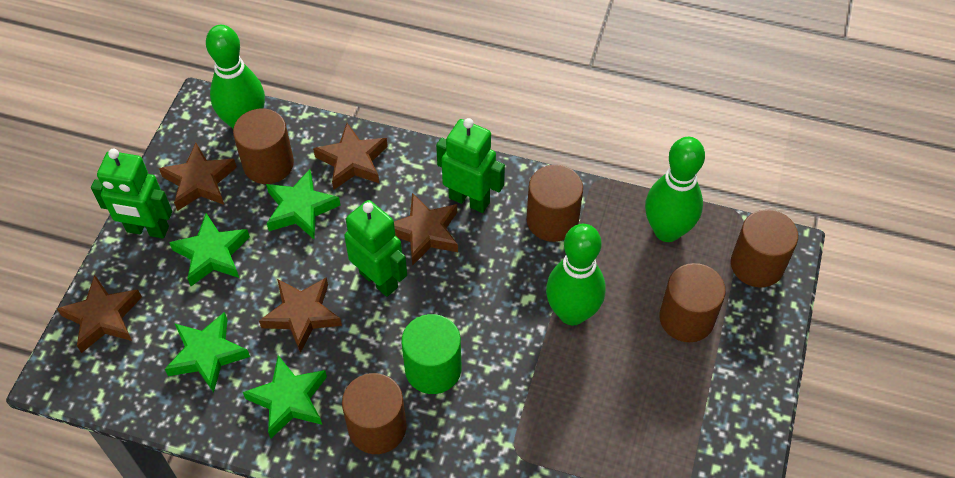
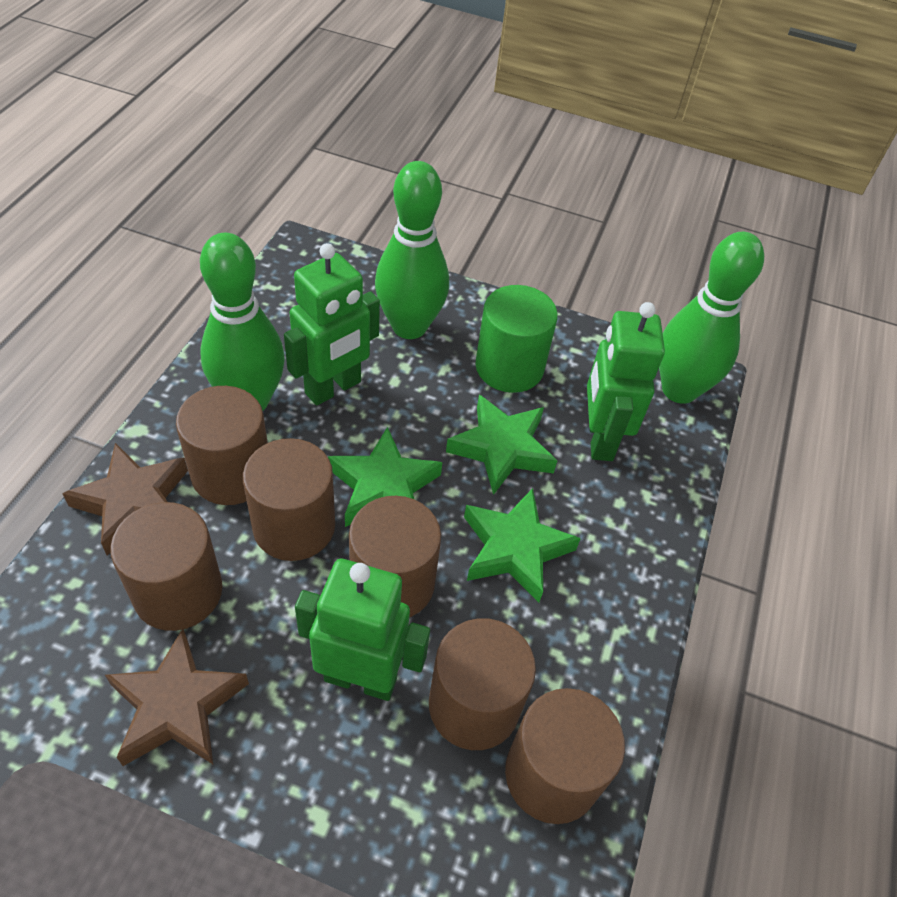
brown cylinder: [233,109,294,184] [342,373,407,454] [526,165,583,242] [659,263,726,342] [731,209,798,287] = 5 -> [110,502,222,631] [176,386,268,505] [243,438,335,561] [349,496,441,617] [429,618,536,750] [505,688,625,824] = 6
brown star: [57,275,142,353] [159,143,237,211] [259,277,342,353] [313,123,388,190] [394,193,458,266] = 5 -> [62,443,188,555] [105,629,249,766] = 2
green star: [165,312,250,393] [169,213,250,286] [243,355,327,438] [266,169,340,239] = 4 -> [328,427,442,527] [446,395,557,495] [464,488,581,602] = 3

